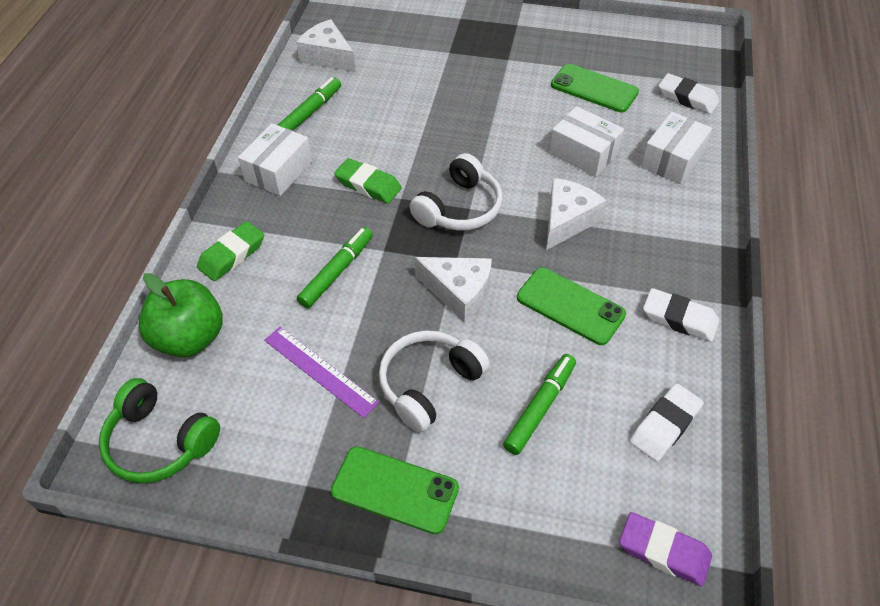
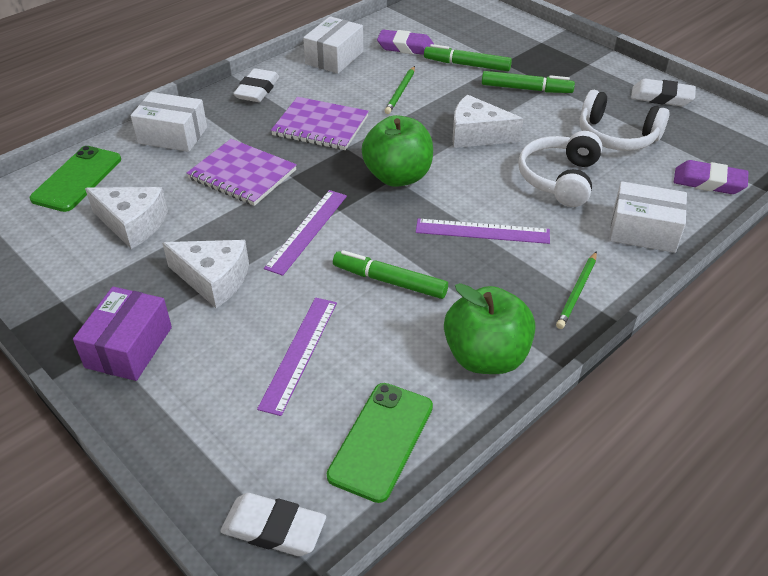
green apple: [139,273,223,357] = 1 -> [362,115,433,187] [444,283,535,374] = 2
green eraser: [197,221,264,281] [334,158,402,204] = 2 -> none = 0
green headphones: [99,378,220,483] = 1 -> none = 0
green pencil: none = 0 -> [384,66,415,114] [556,251,597,329] = 2
green phone: [331,446,459,534] [517,267,626,345] [551,64,639,112] = 3 -> [30,146,121,212] [327,383,433,503] = 2
purple box: none = 0 -> [73,287,172,381] = 1
purple eraser: [619,512,712,586] = 1 -> [377,30,434,55] [674,160,748,194] = 2
purple notebook: none = 0 -> [187,139,297,206] [271,97,369,150] = 2
purple ruler: [264,327,379,418] = 1 -> [257,297,337,416] [264,190,347,276] [416,218,550,244] = 3

